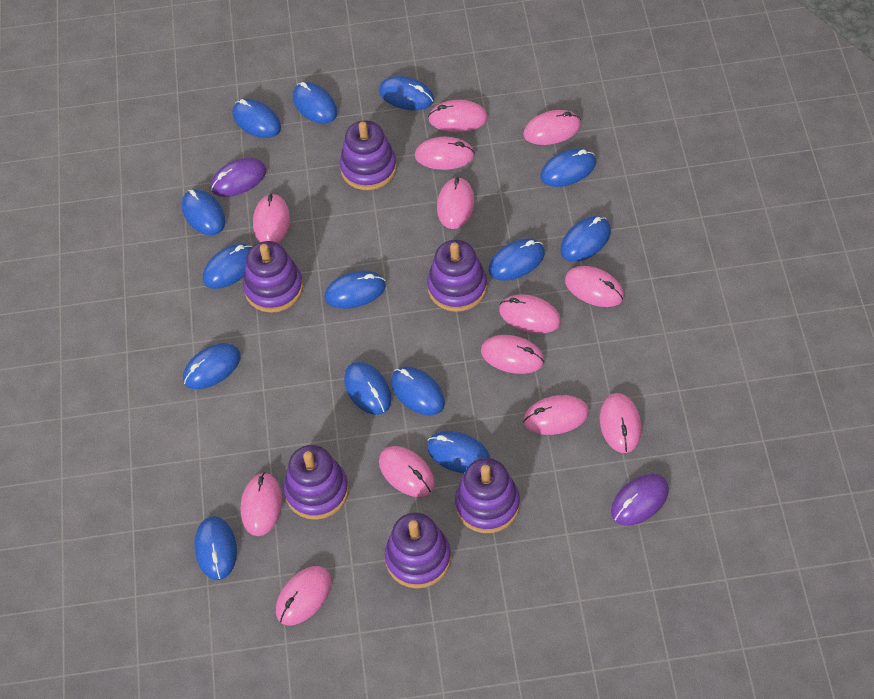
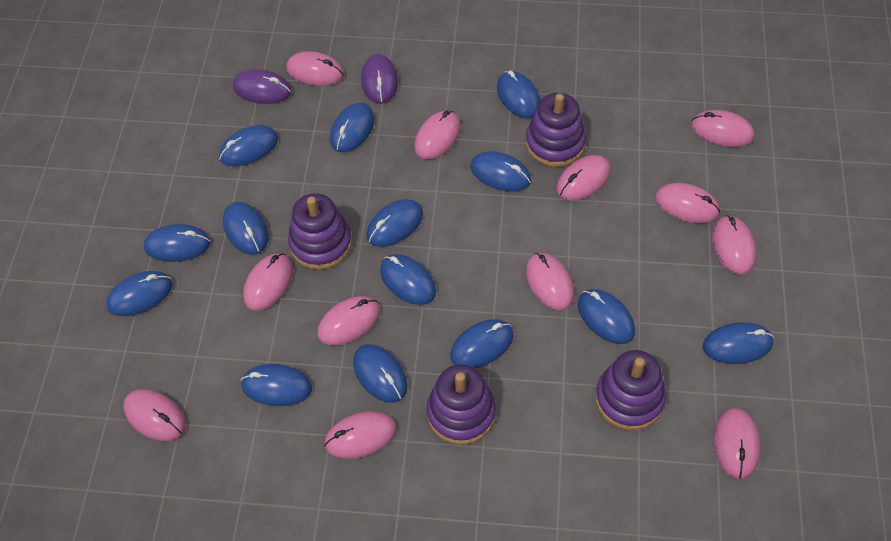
pink mouse: [241,472,282,536] [253,193,290,243] [276,566,331,625] [379,446,435,497] [415,137,475,170] [428,100,488,132] [437,177,474,229] [481,335,544,374] [499,294,561,334] [523,110,581,145] [523,395,589,435] [565,266,624,307] [600,393,642,453] = 13 -> [123,389,186,441] [243,253,293,311] [286,51,344,86] [318,296,380,345] [324,411,397,459] [414,111,461,159] [526,253,574,311] [556,155,611,200] [655,183,720,223] [691,110,754,147] [712,215,756,275] [714,408,760,479] = 12
purple stacking toy: [243,241,303,313] [284,445,349,520] [340,120,397,190] [385,513,451,588] [427,240,487,312] [455,458,520,533] = 6 -> [288,193,352,270] [426,364,496,445] [526,93,586,167] [595,350,666,430] = 4

